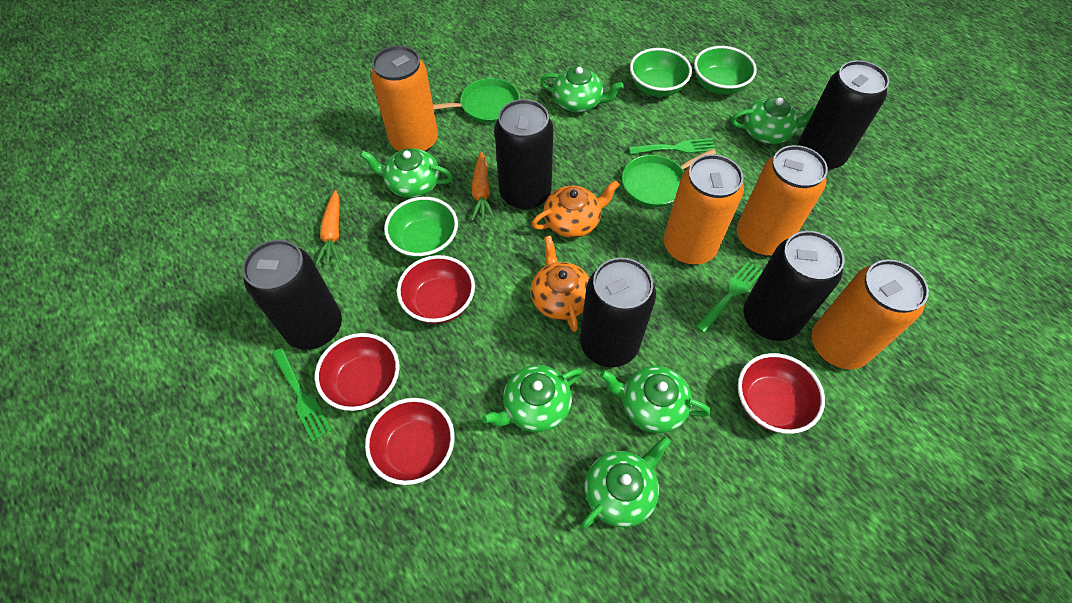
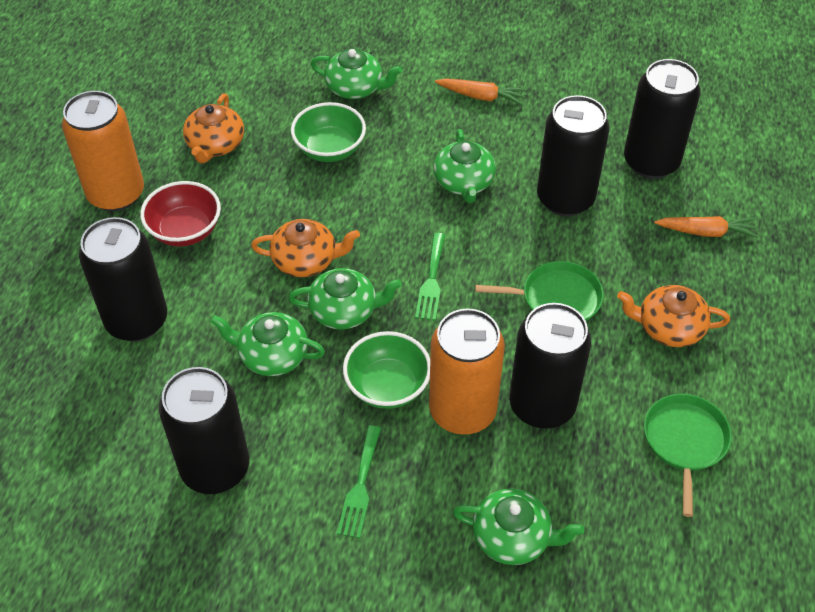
green bowl: [384,197,458,259] [630,48,692,97] [694,46,757,95] = 3 -> [291,102,366,162] [343,331,430,409] = 2
green fork: [272,348,332,441] [629,138,716,154] [695,261,763,333] = 3 -> [337,425,381,538] [415,233,445,321] = 2
green teapot: [360,148,453,198] [482,365,583,432] [540,67,624,112] [580,436,671,529] [600,366,711,433] [731,97,816,144] = 6 -> [210,312,325,376] [288,268,402,330] [311,49,402,99] [433,129,496,203] [453,488,584,565] = 5
orange can: [371,46,438,152] [664,154,744,265] [737,145,828,256] [812,260,929,369] = 4 -> [62,91,144,211] [429,309,505,435] = 2
orange teapot: [530,236,589,332] [532,180,620,238] = 2 -> [183,93,244,164] [251,219,360,277] [617,285,730,347] = 3
red bowl: [315,333,400,411] [365,398,455,485] [397,255,475,324] [738,353,825,434] = 4 -> [140,181,221,247] = 1

